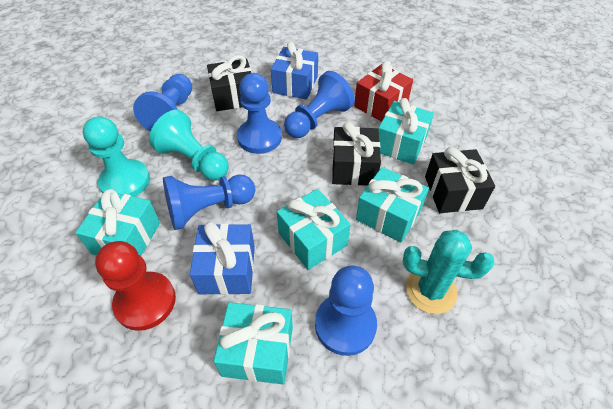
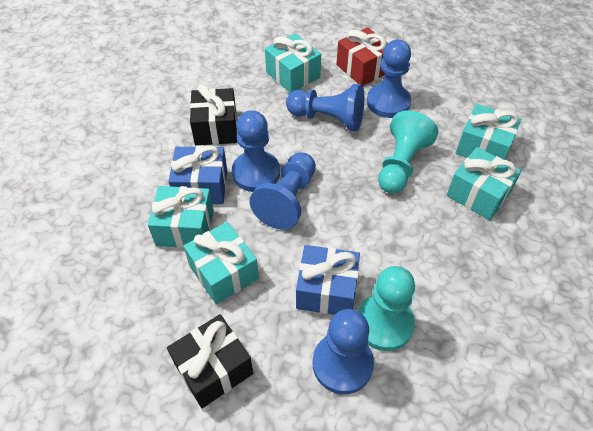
black gift: [207,55,252,111] [332,122,381,186] [425,147,495,213] = 3 -> [167,314,253,408] [190,85,237,145] = 2
red pawn: [95,241,176,331] = 1 -> none = 0
turquoise cactus: [403,230,494,314] = 1 -> none = 0

